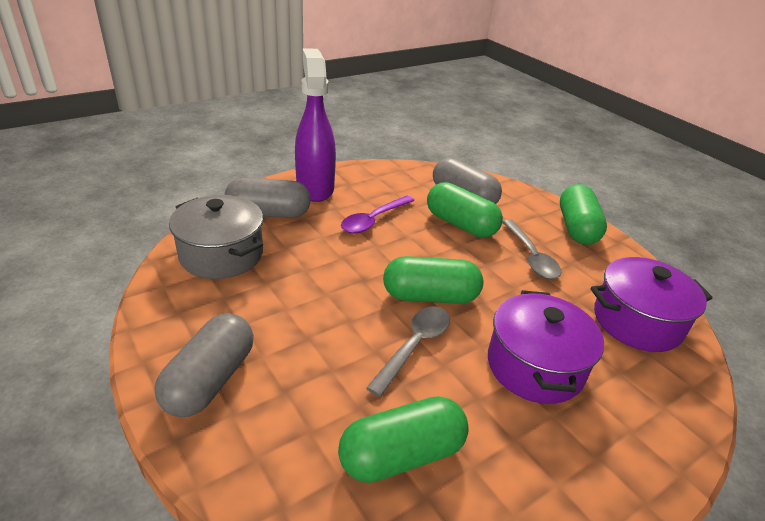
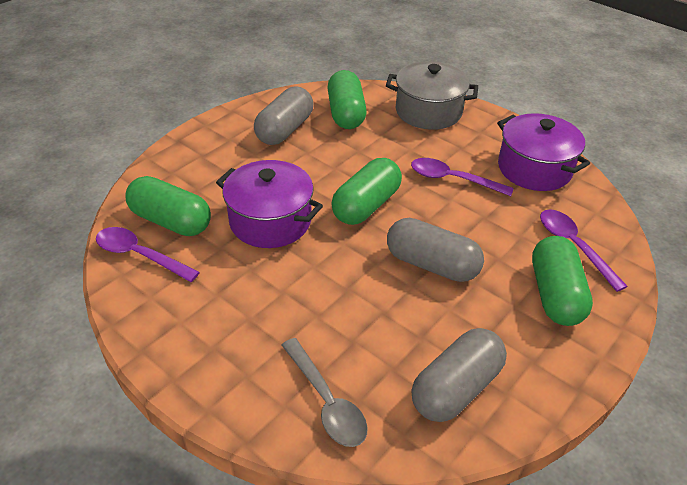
grey spoon: [366,306,450,397] [502,219,561,279] = 2 -> [282,338,368,447] = 1
purple spoon: [341,196,415,233] = 1 -> [96,227,200,282] [411,158,514,196] [540,209,628,292] = 3
purple spray bottle: [295,48,336,202] = 1 -> none = 0

